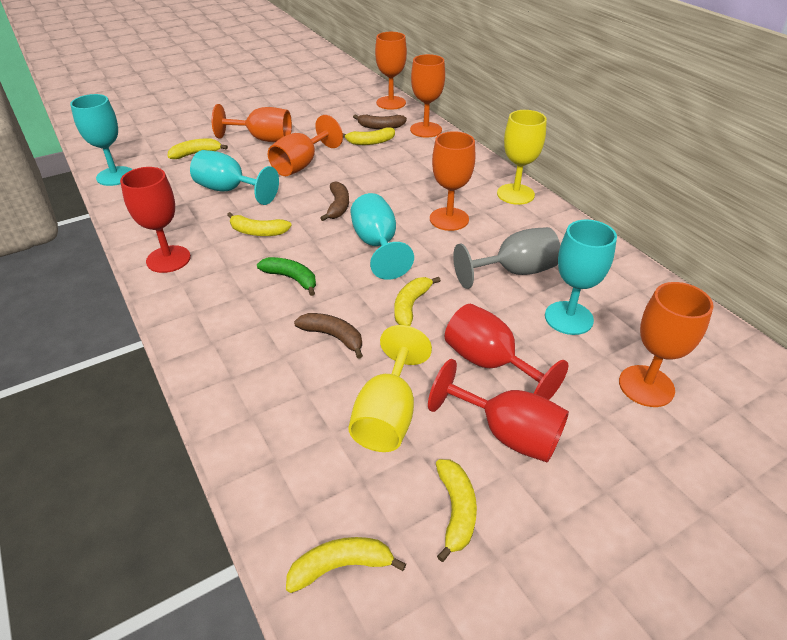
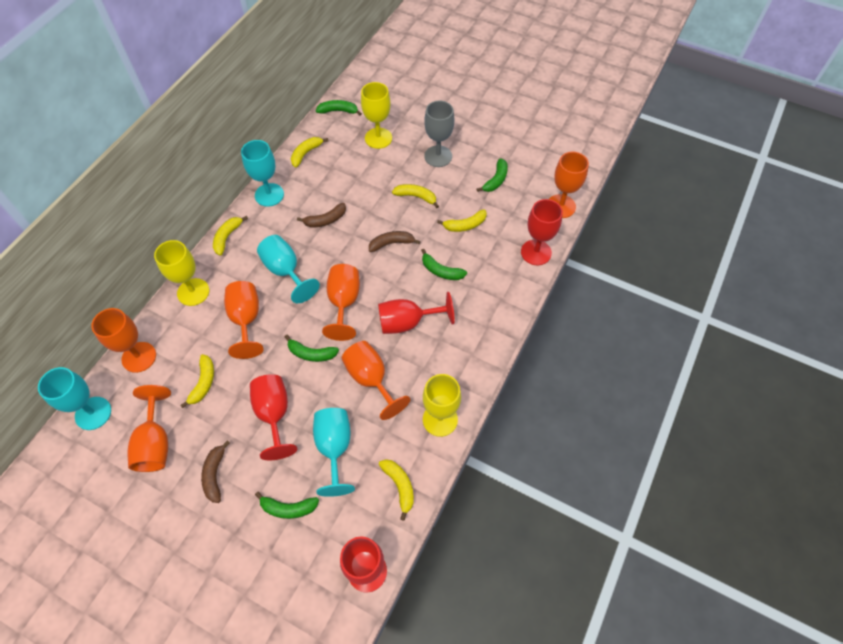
green banana: [257,257,316,296] = 1 -> [255,491,319,519] [285,335,339,362] [316,100,362,116] [421,249,467,280] [477,158,508,192] = 5
red goblet: [120,167,191,273] [428,359,569,462] [445,304,569,400] = 3 -> [250,374,297,460] [340,536,387,593] [378,292,454,334] [521,199,563,265] = 4
yellow goblet: [348,325,432,452] [497,110,547,205] = 2 -> [154,240,209,306] [361,82,392,149] [423,374,461,437] = 3

